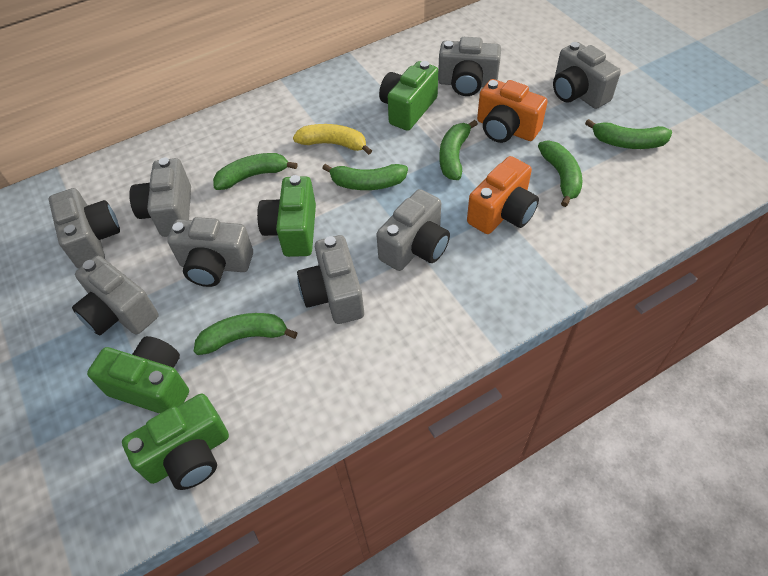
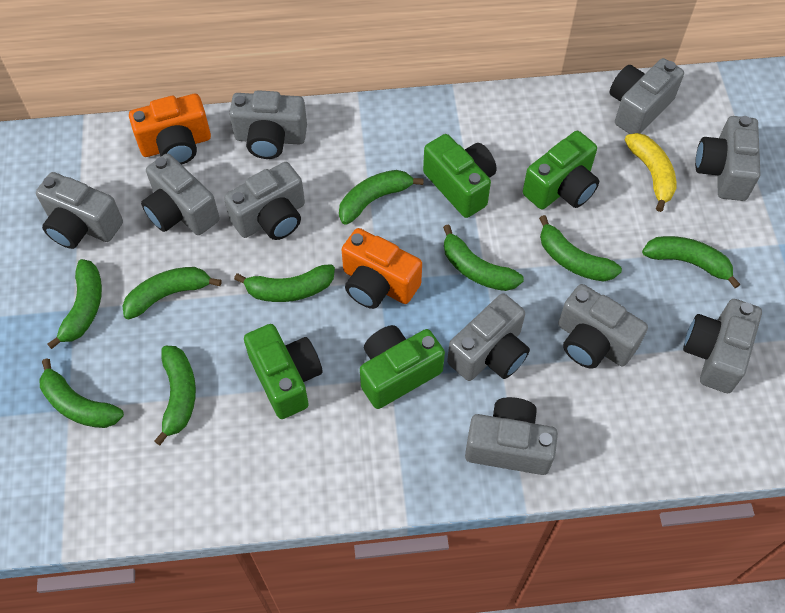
green banana: [194,313,298,355] [213,153,297,190] [322,164,408,190] [439,120,478,180] [538,140,582,207] [585,119,672,149] = 6 -> [40,358,124,428] [47,259,102,349] [122,267,222,320] [154,346,196,446] [234,264,335,302] [339,170,424,225] [443,224,524,291] [539,215,622,282] [642,236,740,288] = 9
grey camera: [48,188,120,269] [72,256,159,335] [129,158,191,237] [167,217,253,287] [297,235,364,324] [376,189,450,271] [438,37,501,96] [553,42,621,109] = 8 -> [36,172,123,249] [141,153,220,235] [224,162,305,240] [229,90,307,159] [447,293,530,381] [465,397,558,475] [558,284,648,369] [609,58,684,134] [683,299,762,393] [695,116,760,201] = 10

